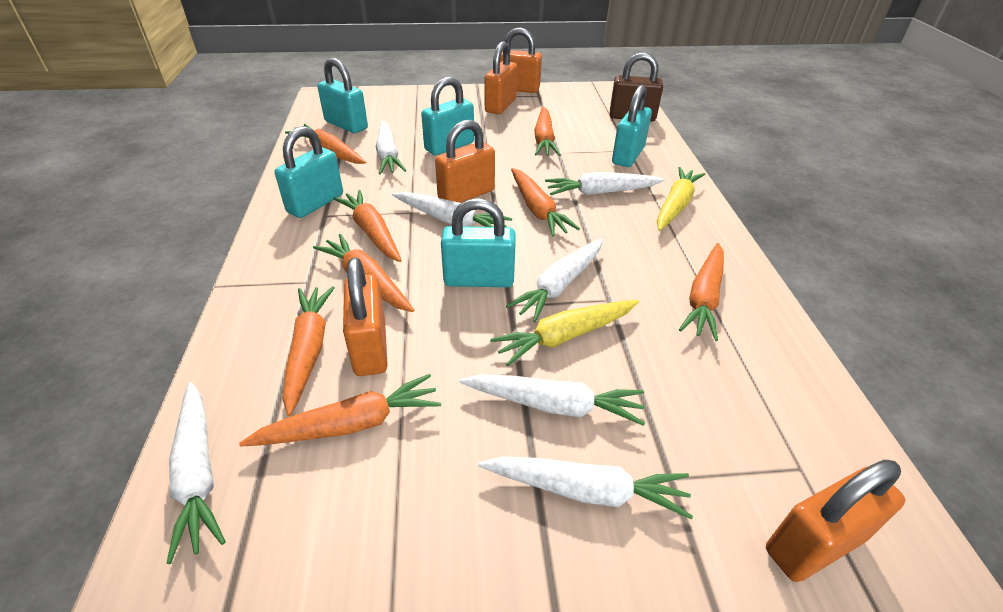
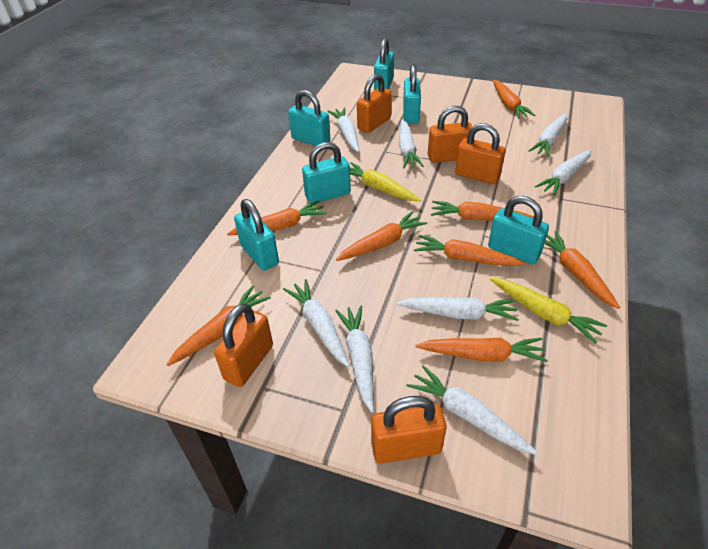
brown padlock: [610,52,663,121] = 1 -> none = 0
turquoise padlock: [275,126,343,218] [317,58,368,133] [421,77,474,155] [441,198,515,287] [612,85,652,167] = 5 -> [234,199,279,271] [288,90,330,146] [302,142,351,203] [374,38,394,90] [403,65,421,124] [488,196,549,264] = 6
white carrot: [166,382,226,564] [376,121,406,174] [392,192,512,227] [459,374,645,426] [478,456,693,519] [506,238,603,322] [545,172,665,195] = 7 -> [283,279,350,367] [328,108,359,152] [335,306,374,413] [397,297,519,321] [399,120,424,168] [406,365,538,455] [529,113,567,157] [535,150,591,196] = 8

